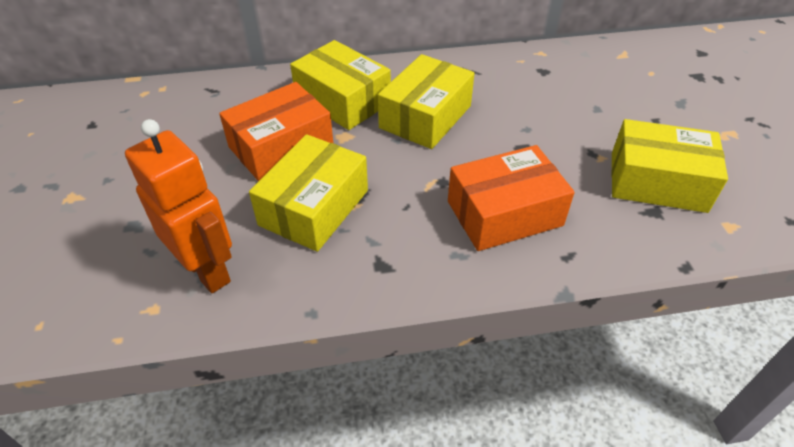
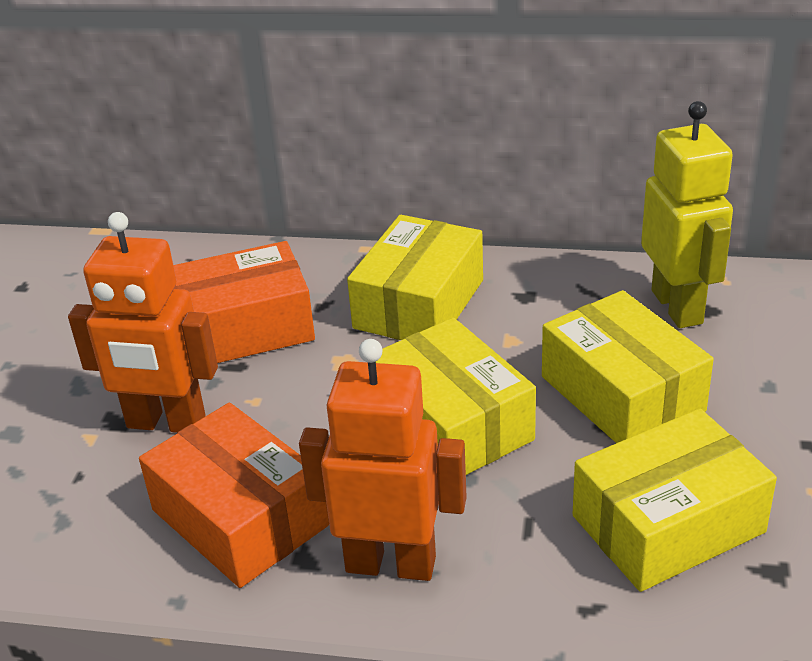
orange robot: [125,119,232,293] = 1 -> [68,212,218,433] [299,339,467,581] = 2
yellow robot: none = 0 -> [641,101,733,328] = 1

